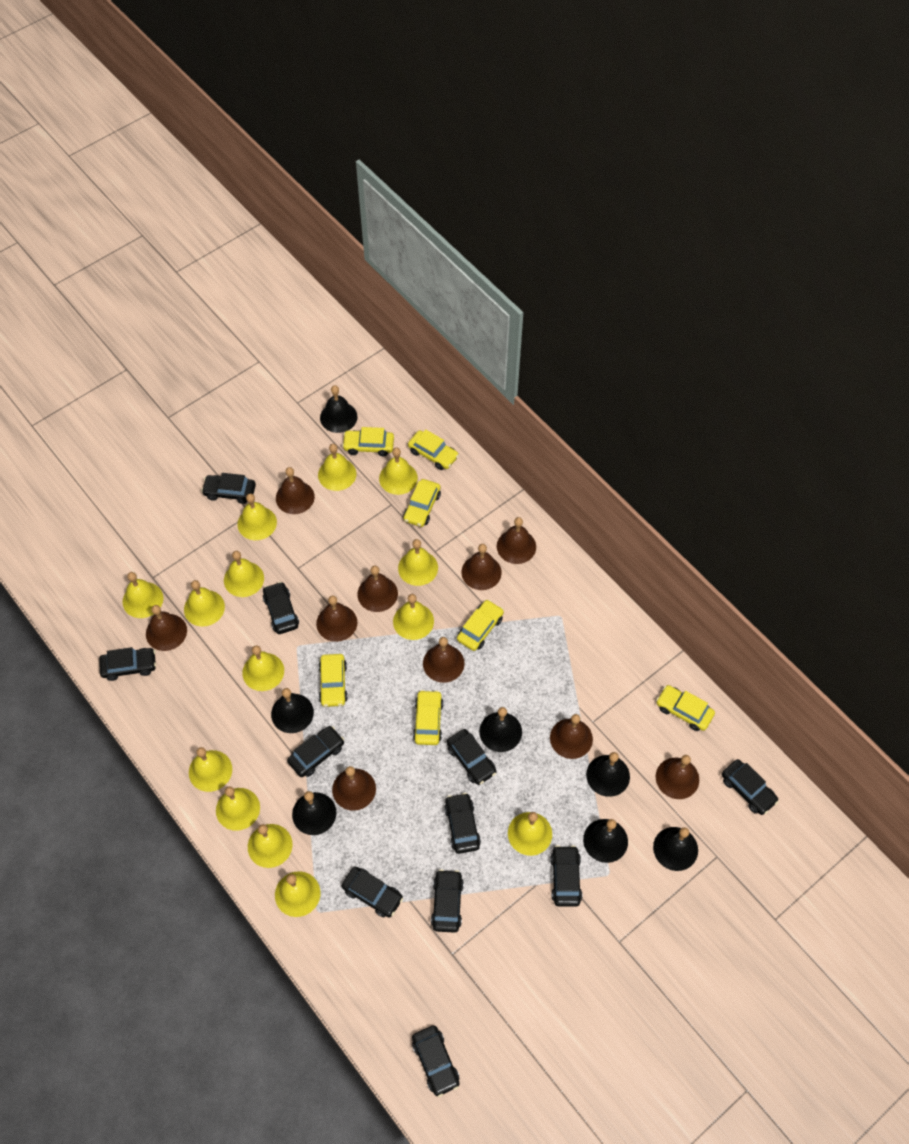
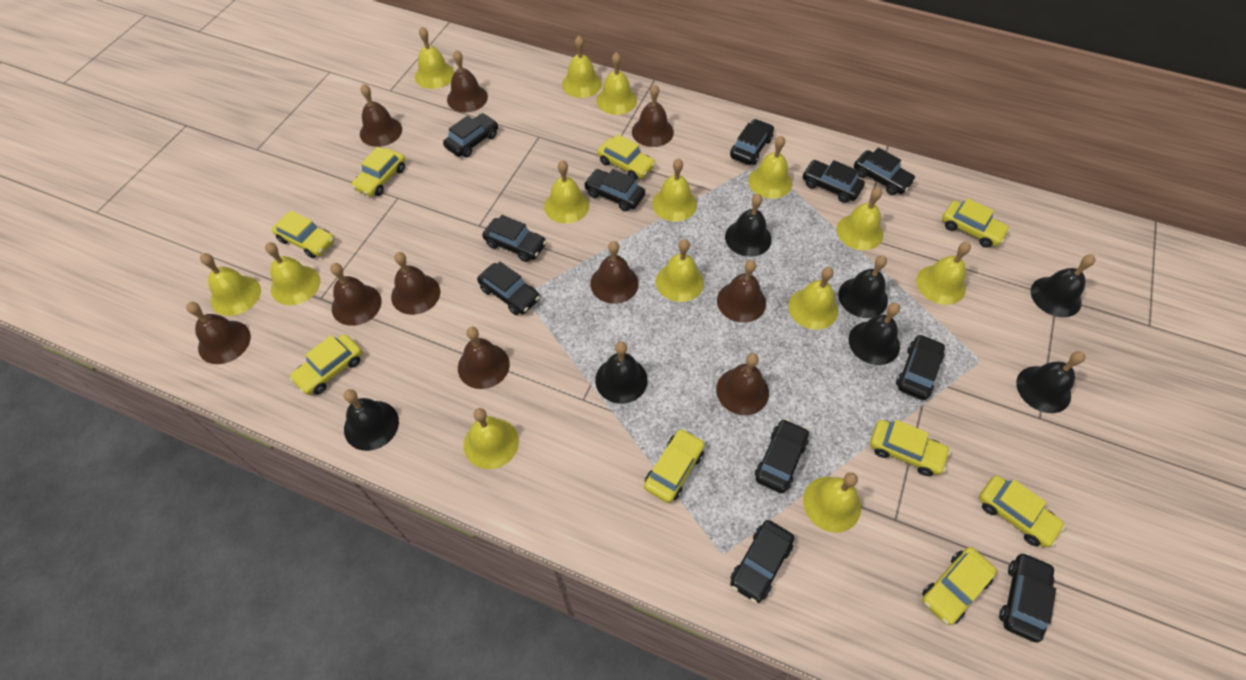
yellow car: [319,654,348,707] [342,427,394,456] [404,479,441,527] [408,429,459,470] [413,690,444,745] [457,600,504,651] [656,685,715,731] = 7 -> [272,210,335,258] [289,334,362,395] [352,147,405,197] [597,134,656,180] [644,429,705,503] [870,420,950,476] [922,547,997,625] [942,198,1010,248] [979,476,1065,547] = 9

